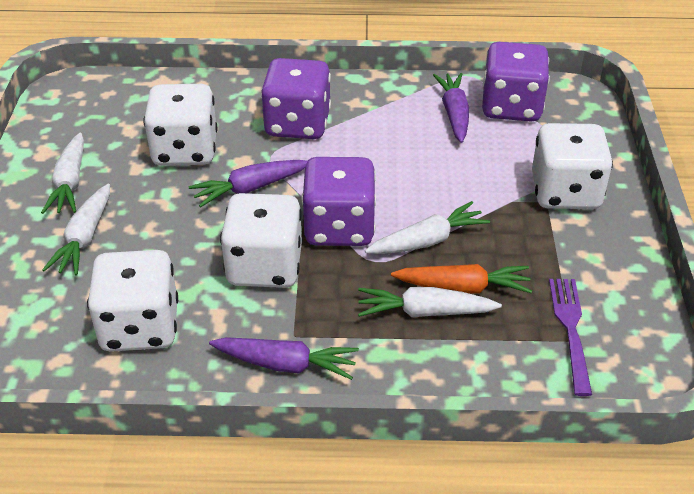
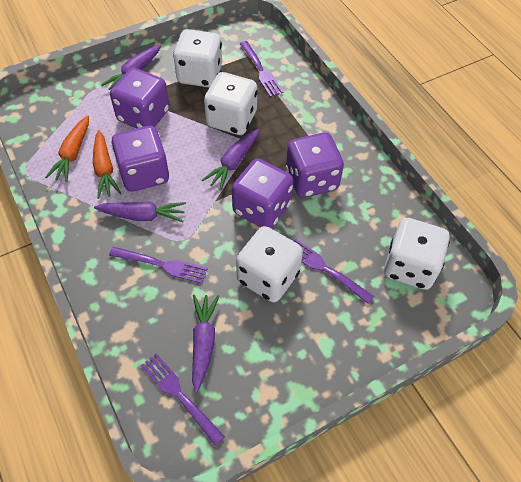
orange carrot: [391,264,532,294] = 1 -> [45,116,89,182] [93,130,121,199] = 2
purple carrot: [189,160,308,207] [209,337,359,380] [433,73,469,143] = 3 -> [94,202,186,222] [101,45,161,90] [192,294,219,393] [202,129,259,190] = 4
purple dice: [261,58,331,139] [302,157,376,246] [482,42,550,122] = 3 -> [110,68,170,128] [111,126,169,192] [232,159,294,228] [286,132,344,198] = 4
purple fork: [549,279,592,396] = 1 -> [109,247,208,284] [141,353,225,446] [240,41,283,97] [294,238,374,304] = 4
white carrot: [41,132,84,214] [42,184,110,275] [358,287,502,317] [365,201,490,254] = 4 -> none = 0

